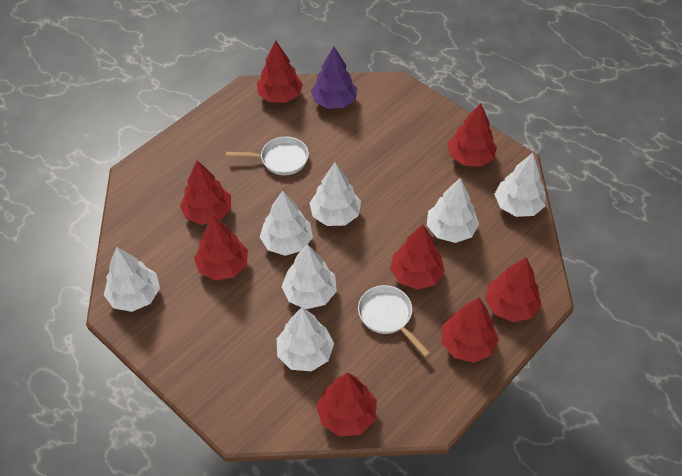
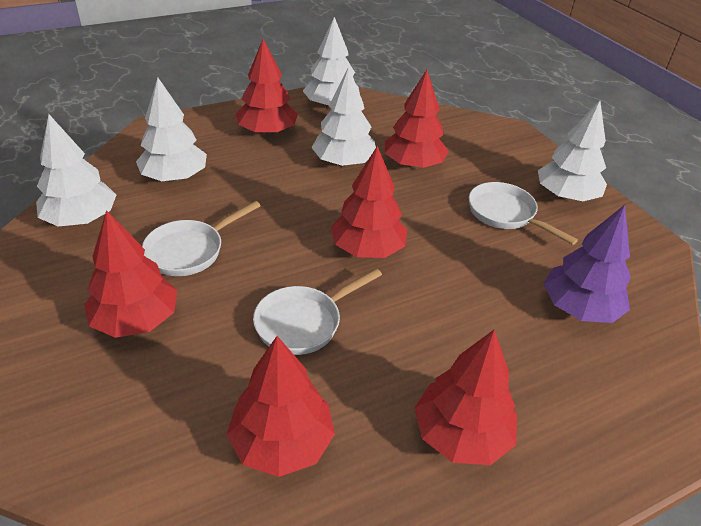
red tree: [180,160,231,225] [194,216,248,281] [257,40,303,103] [316,373,377,437] [390,225,445,289] [442,298,499,363] [448,103,497,167] [485,257,541,322] = 8 -> [84,210,178,338] [226,336,335,477] [236,39,298,136] [331,146,408,258] [385,70,449,169] [414,330,517,465] = 6
white pan: [226,136,309,175] [358,285,430,357] = 2 -> [142,201,261,276] [253,268,382,355] [469,182,578,245] = 3
white tree: [104,247,160,312] [260,191,313,256] [277,307,334,371] [282,244,337,309] [310,163,361,226] [427,178,479,243] [494,153,546,217] = 7 -> [36,114,116,227] [136,78,207,182] [303,17,360,109] [311,67,376,167] [538,100,607,201] = 5

